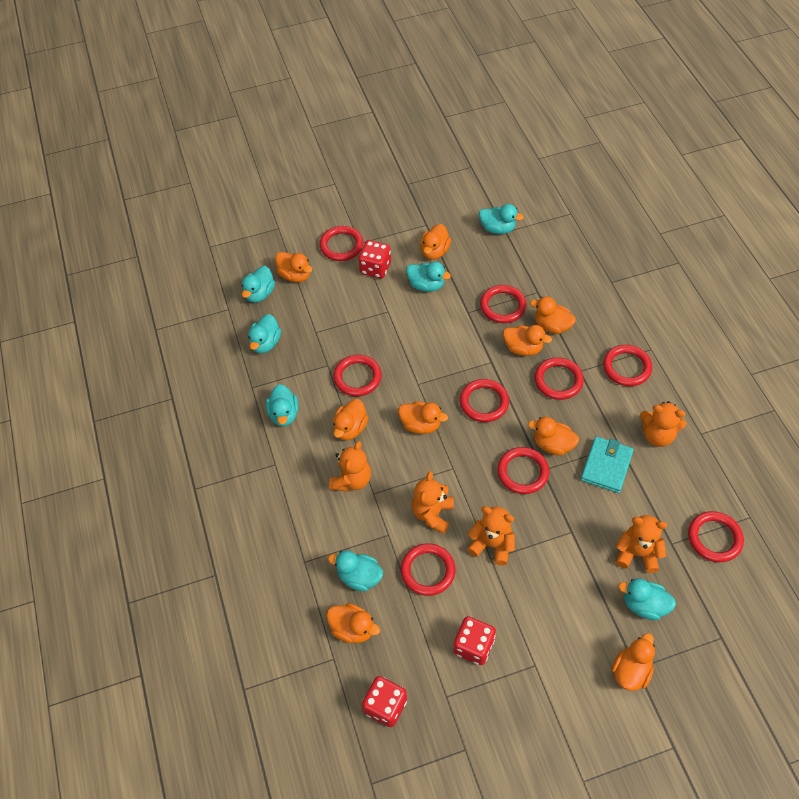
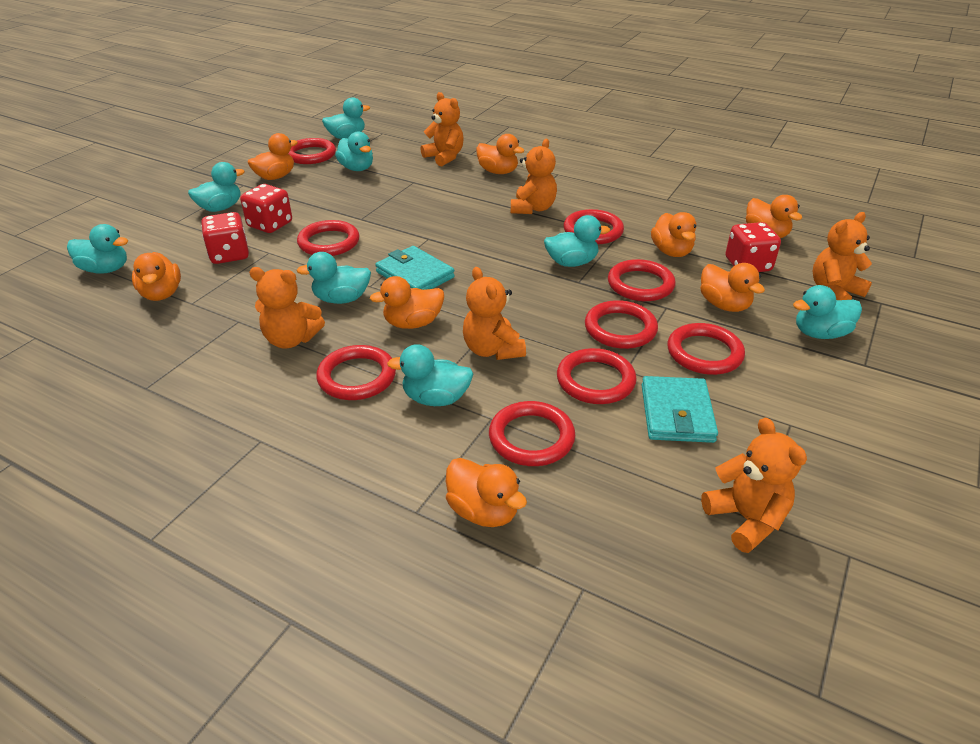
orange duck: [275,252,313,282] [326,603,380,643] [333,399,368,440] [398,401,448,434] [420,224,451,260] [503,325,552,356] [528,417,579,455] [530,296,576,334] [612,633,655,691] = 9 -> [132,252,181,301] [247,133,298,180] [370,276,444,329] [446,458,527,527] [476,134,525,174] [651,212,696,257] [700,263,765,312] [746,195,802,238] = 8
orange teddy bear: [329,441,371,492] [412,471,454,534] [467,506,515,566] [616,515,667,573] [640,401,686,447] = 5 -> [249,267,325,349] [420,92,464,167] [463,267,526,360] [511,139,557,214] [701,417,807,553] [812,212,872,300] = 6
turquoise duck: [241,266,275,303] [248,314,281,353] [266,384,299,427] [328,550,383,591] [406,262,451,292] [479,204,524,234] [618,578,676,620] = 7 -> [67,224,128,274] [188,162,245,212] [296,252,371,304] [322,97,370,139] [335,131,373,171] [387,344,473,406] [544,215,610,267] [793,285,862,339] = 8
turquoise wallet: [581,436,634,493] = 1 -> [375,246,455,290] [642,376,718,443] = 2

